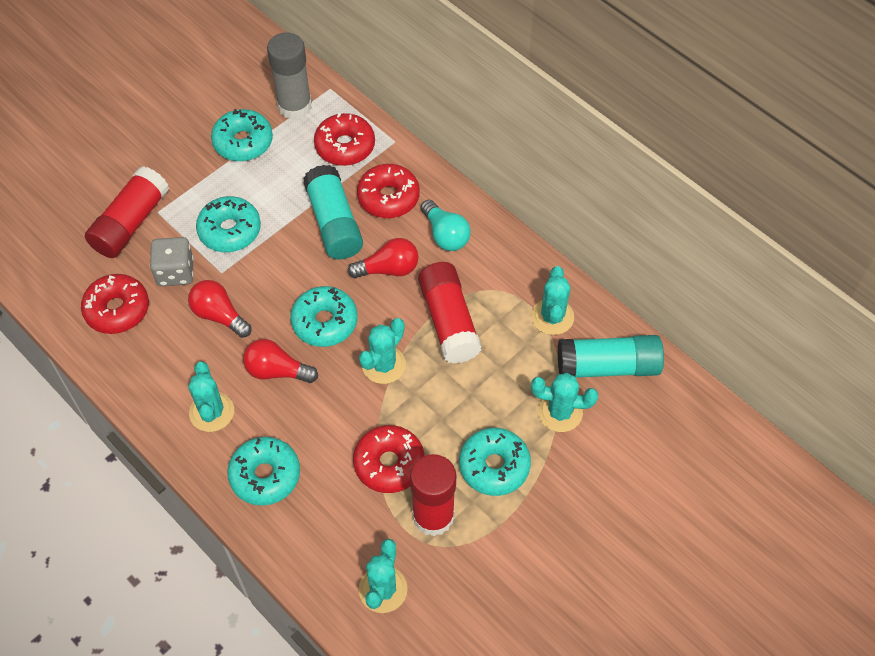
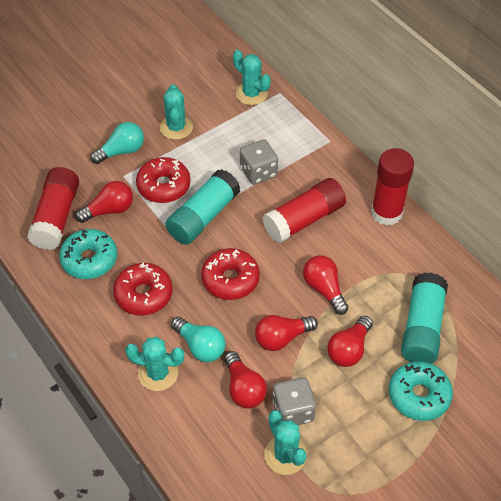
grey dice: [150,237,194,286] = 1 -> [240,139,278,185] [272,377,316,425] = 2
grey glue stick: [267,32,312,119] = 1 -> none = 0
red donut: [81,274,149,334] [314,112,375,166] [353,425,425,493] [357,164,420,218] = 4 -> [113,262,173,315] [136,157,190,203] [201,248,260,300] = 3
red light bulb: [188,280,252,338] [243,339,318,383] [348,238,419,278] = 3 -> [75,181,133,223] [224,351,267,408] [255,315,318,351] [303,255,348,315] [327,316,373,367] = 5
turquoise cactus: [188,361,234,432] [359,318,406,384] [359,539,408,613] [531,266,574,335] [531,373,598,432] = 5 -> [125,337,184,391] [160,84,193,140] [233,50,271,105] [264,410,307,475] = 4
turquoise donut: [196,196,261,252] [211,109,273,161] [227,437,300,506] [290,286,358,347] [459,428,531,496] = 5 -> [59,229,117,279] [389,361,453,421] = 2
turquoise light bulb: [421,200,471,251] = 1 -> [90,122,144,164] [171,317,226,362] = 2

